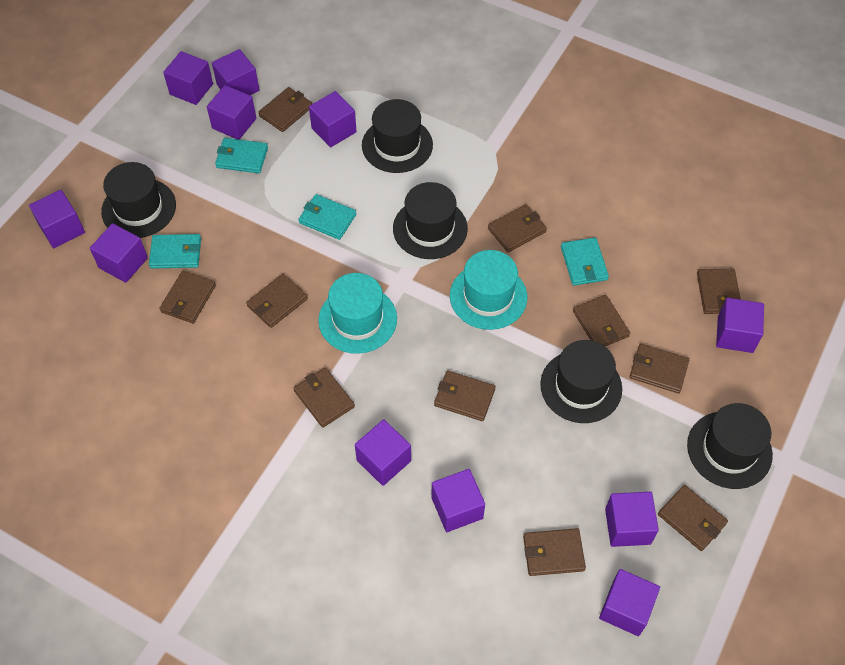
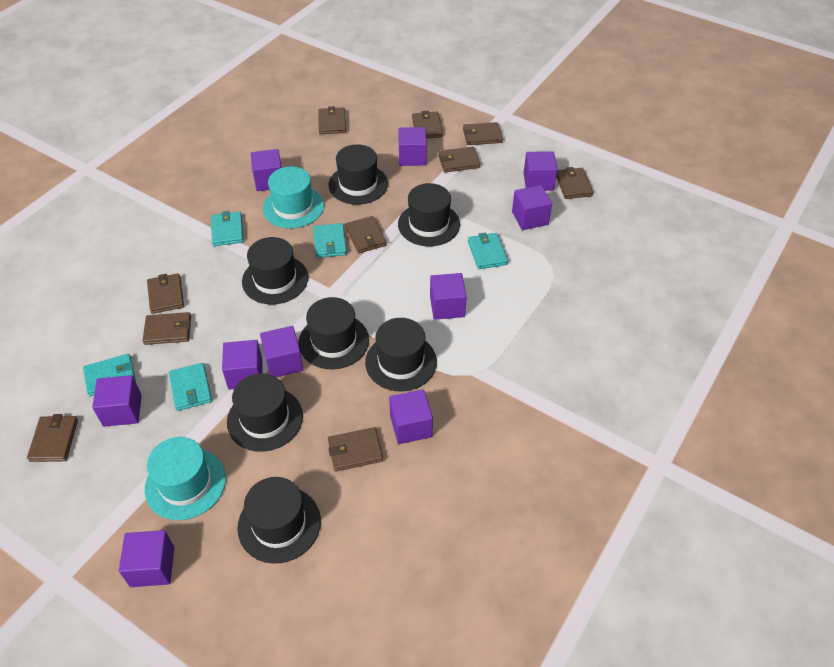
black hat: [101,162,176,238] [362,99,433,173] [393,182,468,259] [540,340,622,423] [687,403,773,489] = 5 -> [227,373,303,452] [237,477,321,564] [242,237,308,304] [299,297,369,369] [328,144,388,205] [365,318,437,391] [398,183,460,246] = 7
brown wallet: [159,271,216,323] [246,274,308,328] [258,87,312,132] [294,368,355,428] [434,370,496,421] [488,204,547,252] [523,528,586,576] [573,295,630,346] [630,344,689,393] [658,485,728,551] [697,269,741,314] = 11 -> [27,414,78,462] [143,312,191,345] [147,273,184,314] [318,106,346,134] [328,427,383,472] [345,216,387,253] [412,111,443,138] [438,147,480,172] [463,122,503,145] [556,167,593,199] = 10
purple cube: [29,190,85,248] [90,223,148,283] [163,51,213,105] [207,85,256,140] [212,49,259,95] [309,91,357,147] [355,419,411,486] [431,469,485,532] [599,569,660,636] [605,492,659,547] [716,298,764,353] = 11 -> [92,375,142,427] [119,530,175,587] [222,340,263,390] [250,149,282,191] [260,326,303,377] [389,389,433,444] [398,127,427,166] [430,273,467,320] [512,185,552,230] [524,151,558,191] = 10
turquoise wallet: [149,234,201,268] [215,138,268,173] [298,194,356,240] [561,238,609,285] = 4 -> [83,354,136,396] [169,363,212,411] [211,211,244,246] [313,223,347,258] [468,232,508,269] = 5

